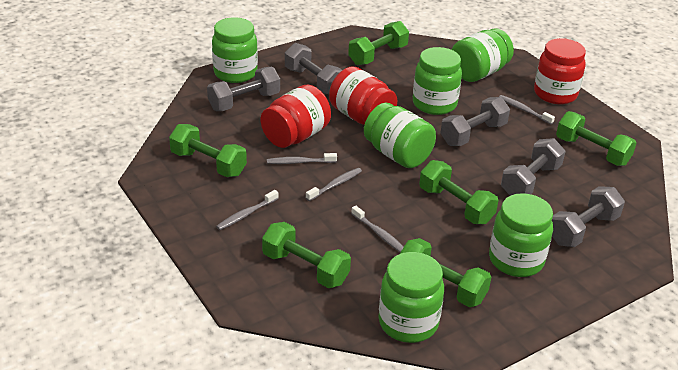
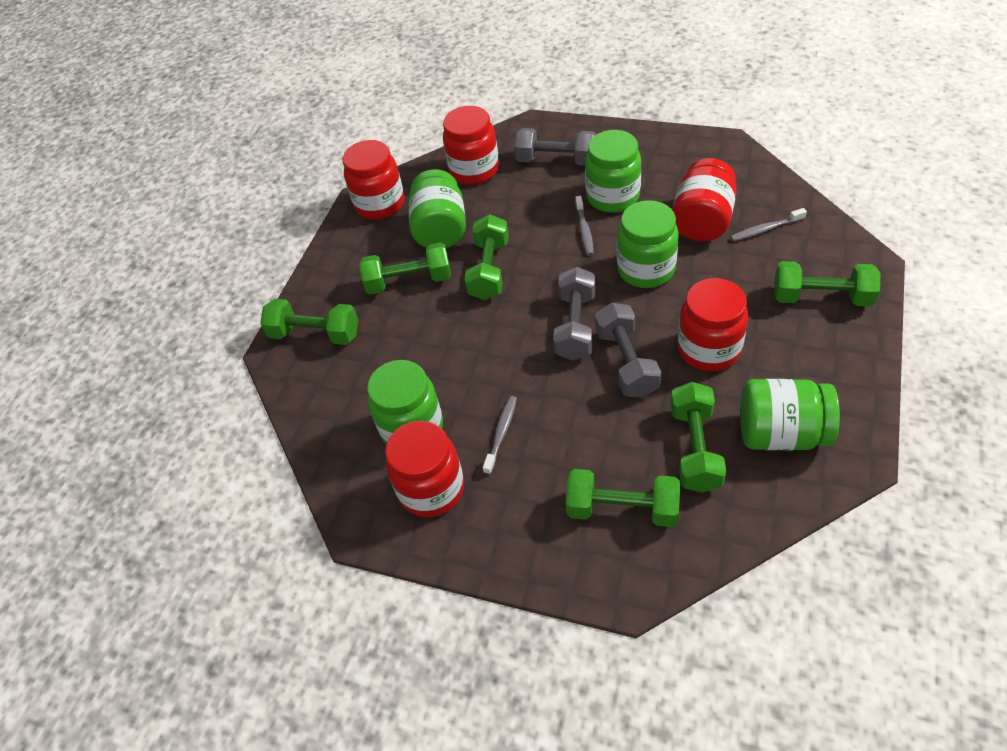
green jar: [212,17,258,83] [364,103,436,168] [379,252,444,343] [413,47,462,115] [452,28,514,82] [489,193,553,277] = 6 -> [367,360,443,444] [408,169,466,248] [585,130,641,213] [617,200,679,288] [740,379,840,450] = 5
grey dumbbell: [207,67,280,111] [285,43,342,94] [440,97,510,146] [501,138,566,196] [552,186,625,247] = 5 -> [514,128,596,166] [553,267,595,361] [595,303,661,398] = 3
grey toothbrush: [216,190,279,230] [267,153,337,164] [306,168,362,201] [351,205,404,252] [499,95,555,125] = 5 -> [483,396,517,475] [575,196,594,256] [730,208,807,241] = 3
red jar: [261,85,331,148] [329,66,397,125] [534,38,586,104] = 3 -> [343,140,404,220] [385,421,464,517] [443,106,499,185] [672,158,737,241] [678,278,748,371] = 5

